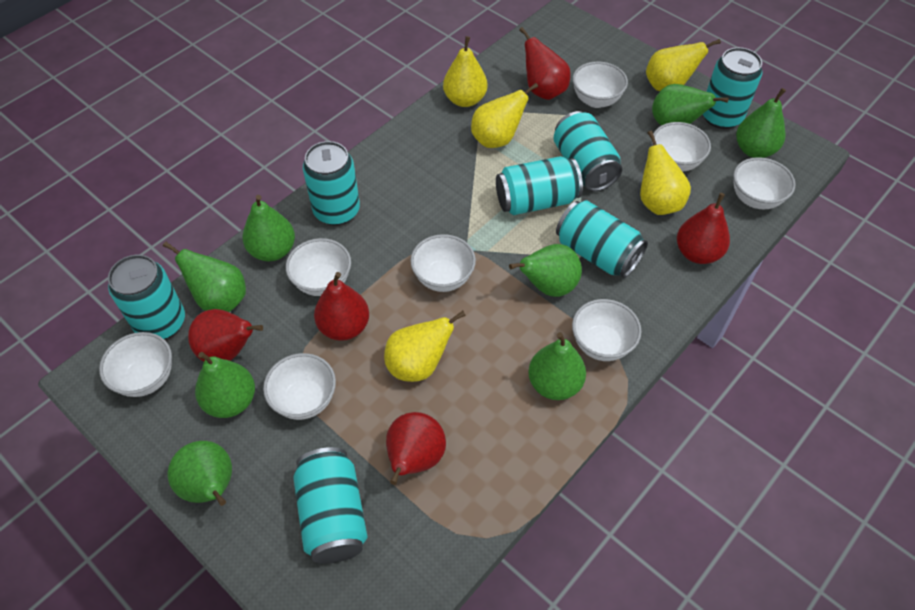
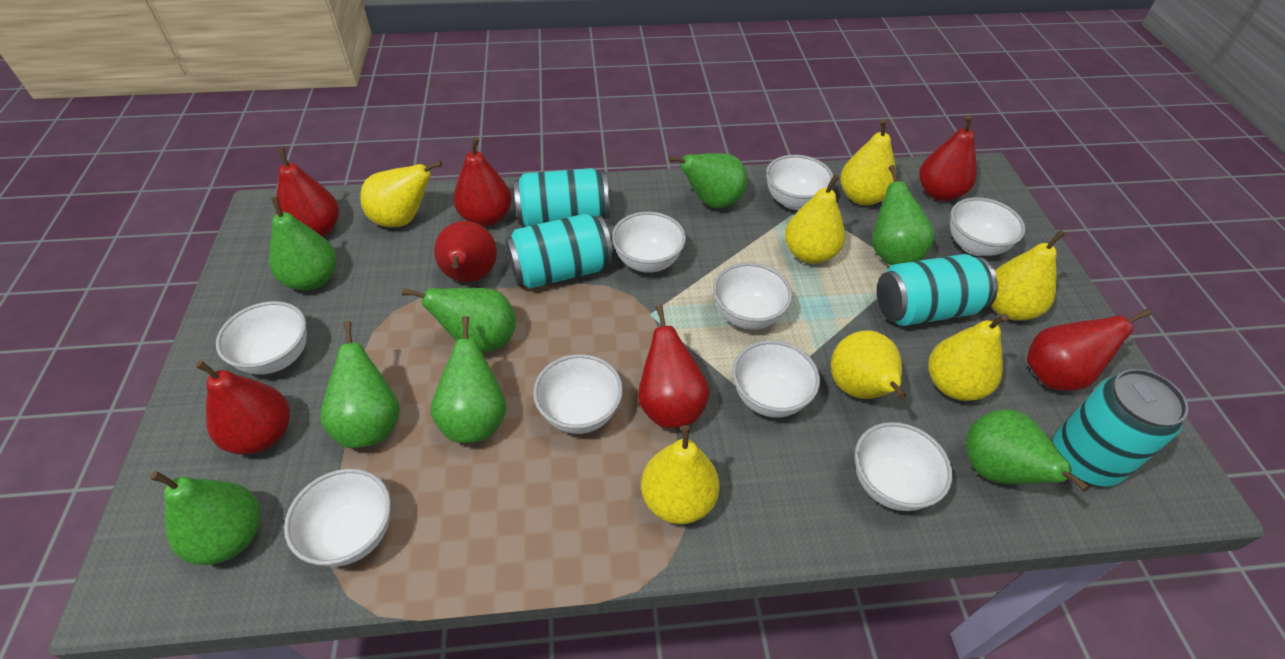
red pear: [188,309,263,361] [314,272,369,341] [386,412,446,485] [519,27,571,100] [677,193,730,264] = 5 -> [195,360,290,455] [276,147,339,237] [434,221,497,282] [453,137,512,226] [638,305,710,428] [919,115,977,201] [1027,309,1151,391] = 7
turquoise can: [108,255,185,340] [293,447,368,564] [303,141,360,225] [496,156,583,215] [554,111,622,191] [556,200,648,278] [703,47,762,129] = 7 -> [506,214,613,289] [514,168,610,227] [877,254,998,326] [1053,369,1188,487] = 4
white bowl: [99,332,172,397] [263,353,336,420] [286,238,351,296] [410,234,476,292] [572,299,641,361] [573,61,628,108] [652,122,711,171] [733,157,795,209] = 8 -> [216,301,307,375] [284,469,391,567] [533,354,623,434] [612,212,686,273] [713,263,792,330] [732,340,820,418] [766,155,833,210] [855,422,953,511] [950,197,1025,256] = 9
yellow pear: [384,311,466,382] [443,36,487,107] [471,83,538,148] [640,130,691,215] [646,39,721,91] = 5 -> [360,160,442,227] [641,425,719,524] [785,174,845,264] [831,330,906,399] [840,119,896,205] [929,314,1008,401] [991,230,1065,321] = 7

